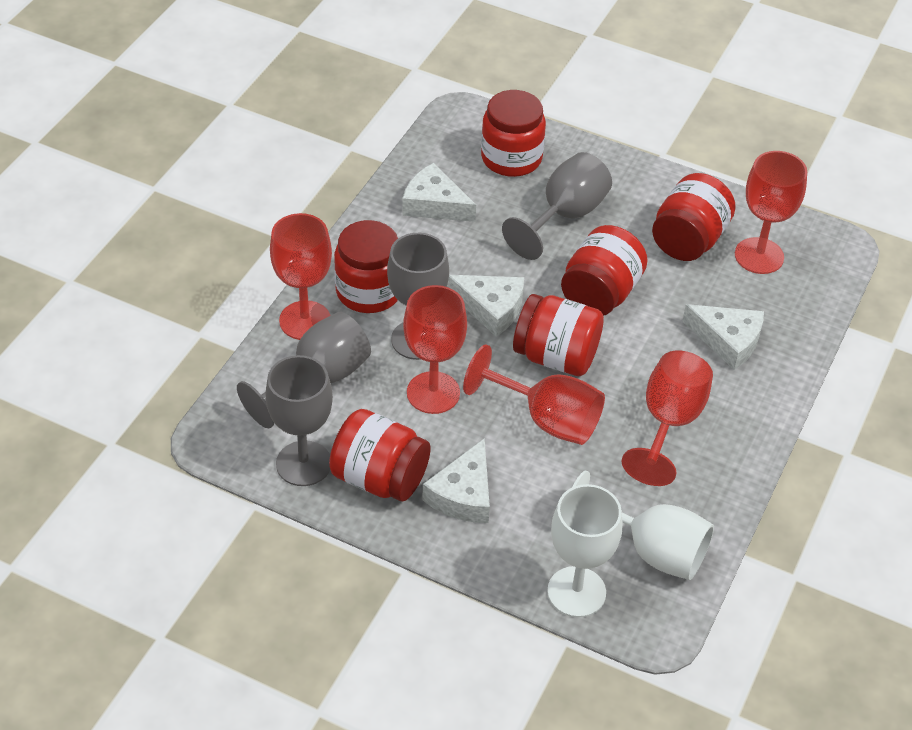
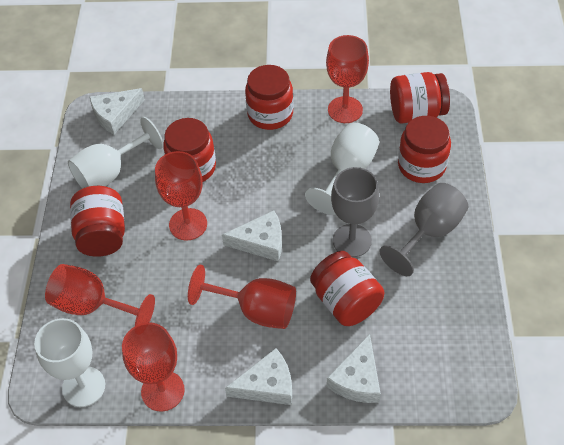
grey goblet: [237,312,371,428] [266,355,333,486] [387,233,449,360] [502,152,612,260] = 4 -> [331,167,379,257] [380,183,468,276] = 2
white goblet: [547,484,622,618] [572,470,714,580] = 2 -> [34,318,105,407] [68,117,163,189] [305,123,379,215] = 3

